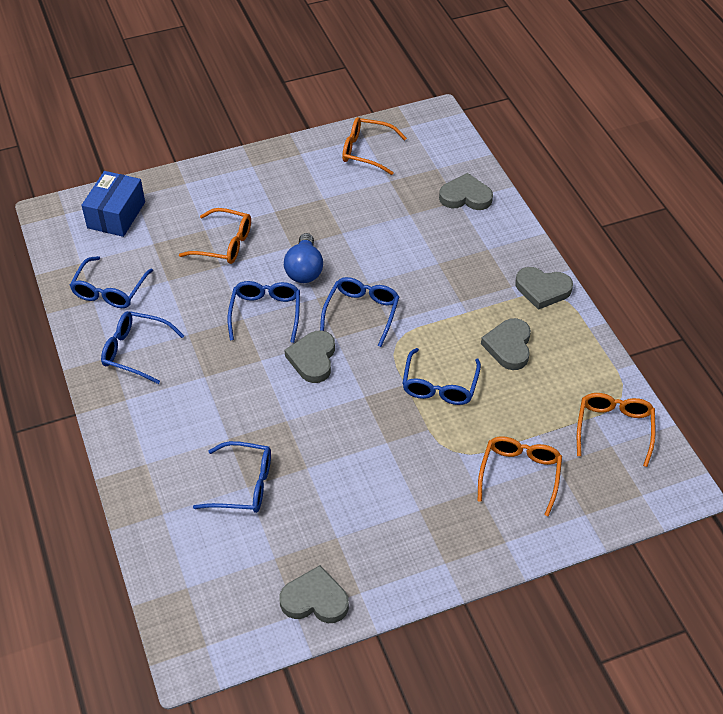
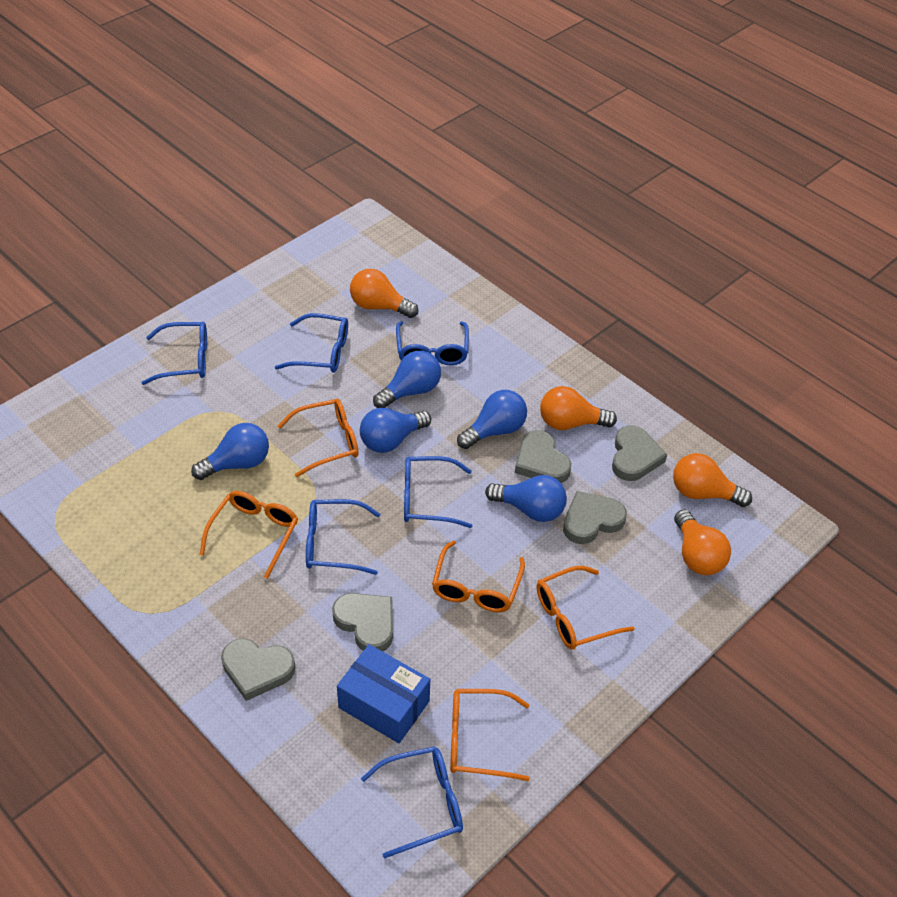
blue light bulb: [284,233,323,283] = 1 -> [191,423,269,480] [360,408,431,453] [373,351,441,408] [457,390,527,449] [485,475,567,522] = 5
orange glasses: [179,208,251,264] [342,117,407,175] [478,436,562,517] [577,393,655,467] = 4 -> [200,491,298,579] [278,399,359,477] [432,541,525,612] [450,689,530,781] [536,566,635,650] = 5
orange light bulb: none = 0 -> [350,269,418,318] [540,386,617,430] [673,453,752,507] [674,510,731,575] = 4

